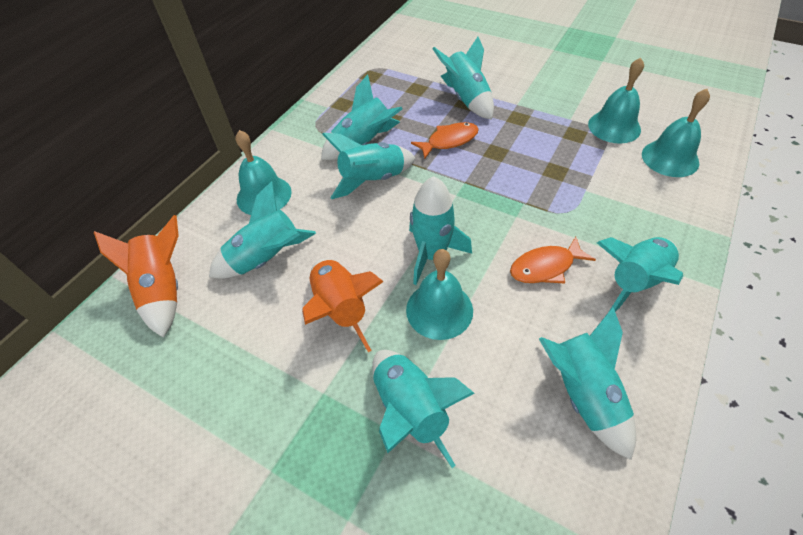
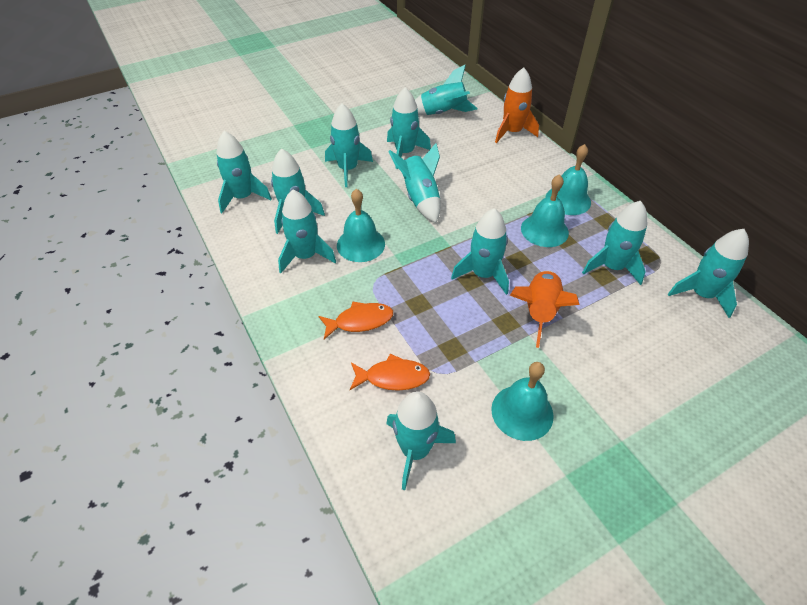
turquoise rocket: [209,181,316,279] [321,74,403,160] [322,133,415,199] [372,350,475,468] [409,176,472,285] [432,37,494,119] [539,307,636,460] [597,237,683,312] = 8 -> [216,131,272,213] [271,148,325,234] [278,190,336,273] [325,103,373,187] [386,391,456,490] [387,87,431,169] [388,143,440,223] [415,65,478,115] [451,208,509,295] [582,201,648,285] [668,229,749,318] = 11

